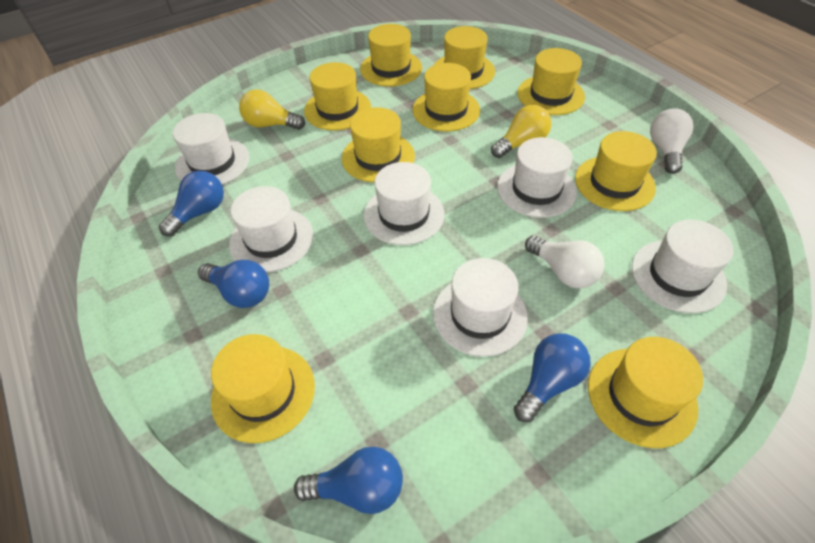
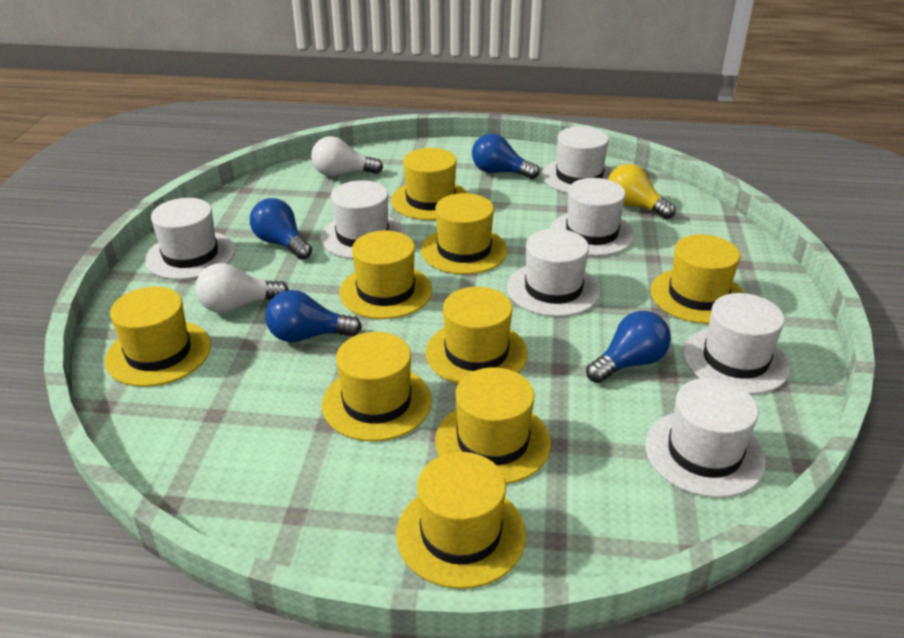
white hat: [173,113,250,185] [229,186,313,272] [364,162,444,245] [433,258,528,357] [497,137,577,218] [632,220,734,313] = 6 -> [145,198,235,280] [320,180,405,259] [507,229,600,317] [542,126,613,193] [550,178,635,256] [645,378,766,498] [683,293,790,395] = 7
yellow light bulb: [239,90,305,130] [491,105,551,158] = 2 -> [608,164,675,219] = 1

